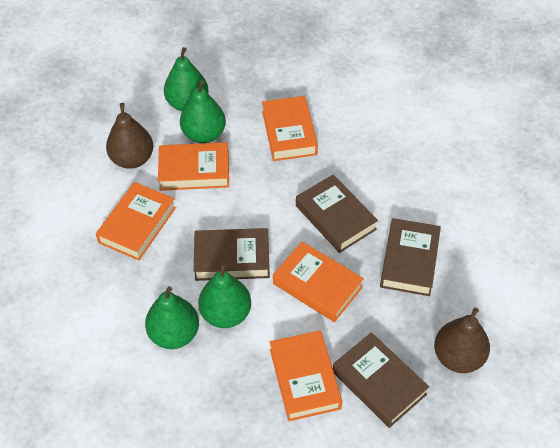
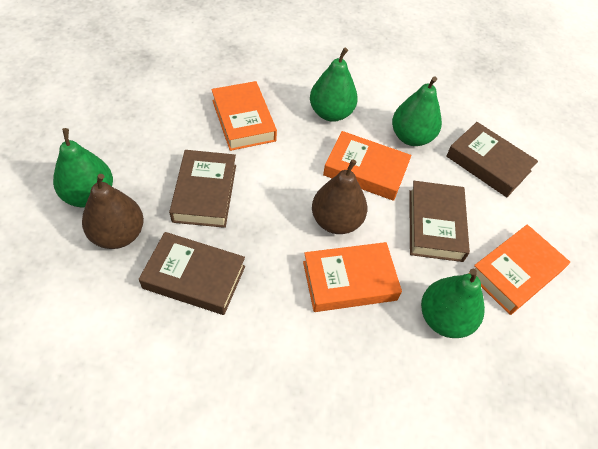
orange book: [96,182,176,261] [158,142,229,191] [262,96,318,161] [270,330,342,421] [273,241,364,322] = 5 -> [211,81,277,151] [303,242,402,312] [323,131,411,201] [468,224,570,315] = 4

